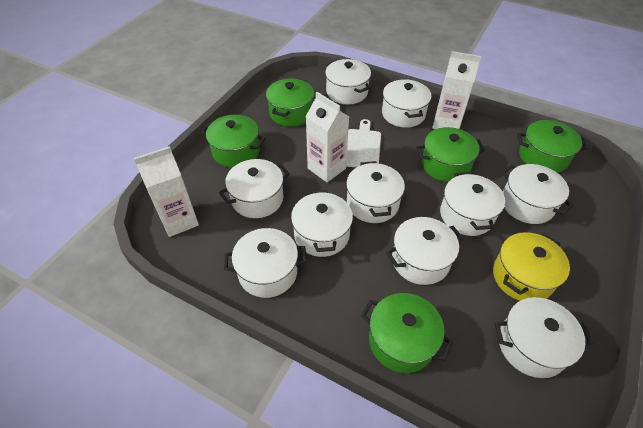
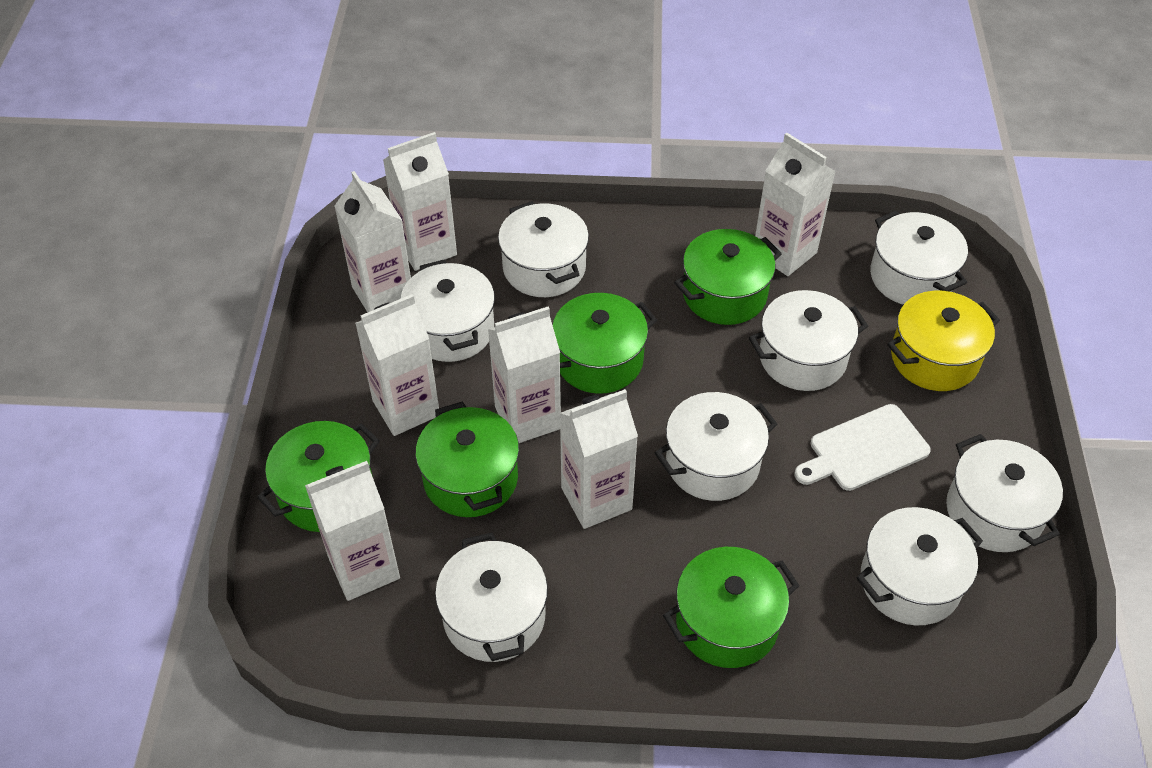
white carton: [134,146,199,237] [306,92,349,182] [432,51,481,129] = 3 -> [305,461,400,601] [334,171,411,313] [355,294,439,436] [383,132,457,271] [488,307,561,443] [560,389,638,529] [755,133,836,276] = 7
white pot: [219,159,290,218] [224,228,307,298] [291,190,353,257] [325,59,371,104] [346,161,405,223] [382,79,431,128] [386,217,464,285] [440,172,505,236] [495,297,593,378] [502,164,574,224] = 10 -> [400,259,495,362] [435,533,548,662] [498,201,589,297] [655,392,778,501] [749,290,868,391] [856,507,983,626] [870,210,968,305] [946,434,1063,552] = 8

